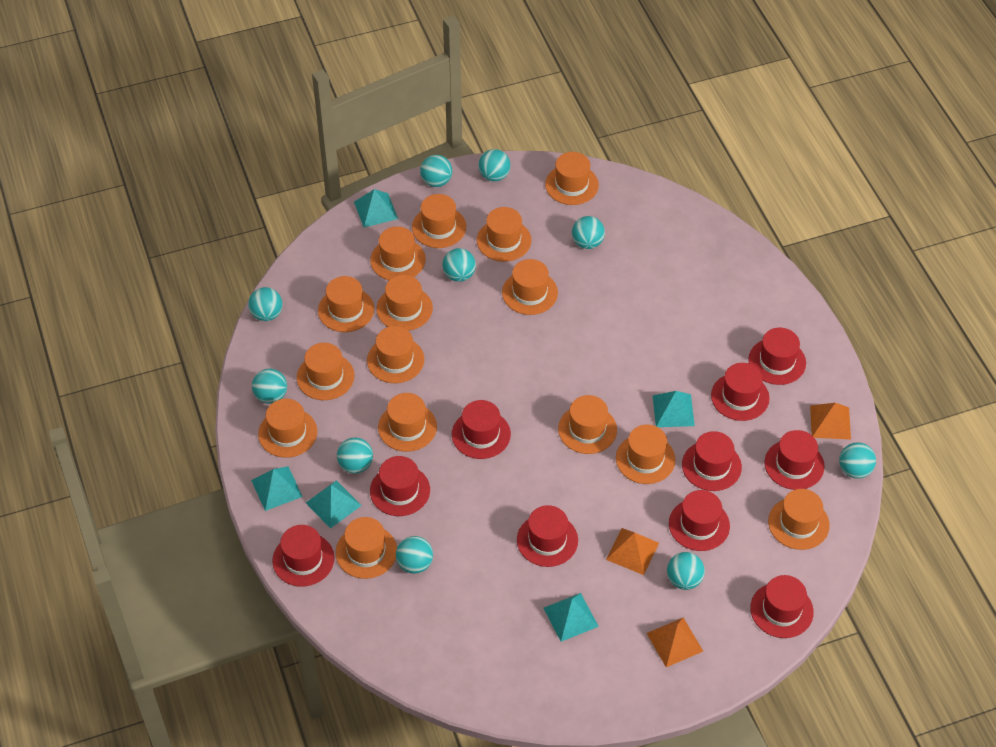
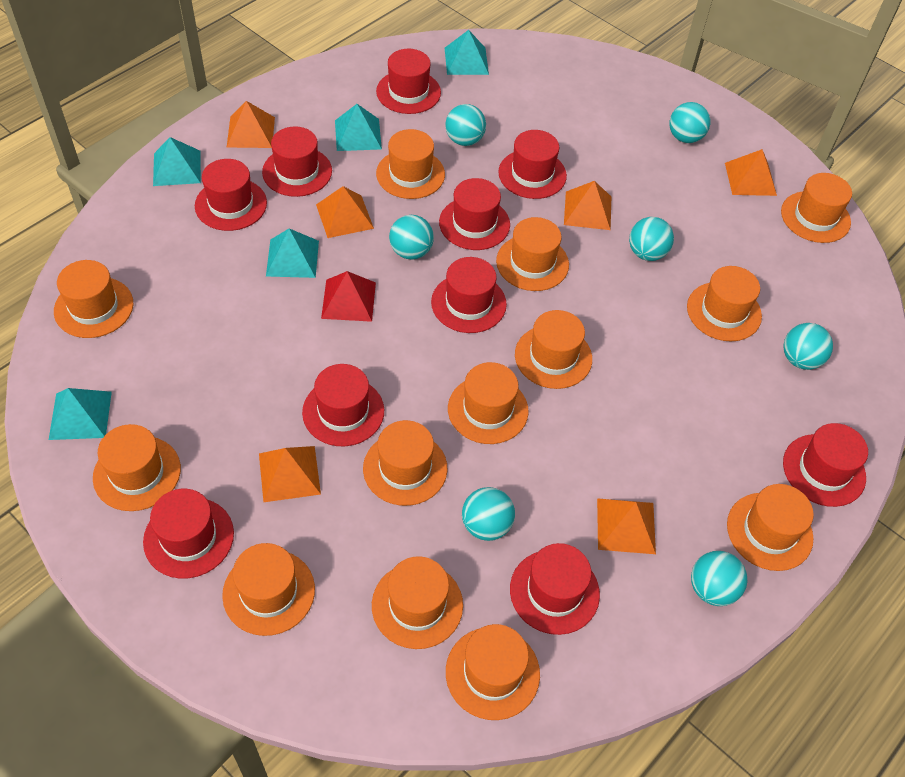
orange hat: [258,399,317,458] [297,343,355,400] [318,276,374,332] [335,517,397,579] [367,326,424,383] [370,226,426,280] [376,275,433,331] [378,393,437,452] [412,194,466,248] [477,207,532,262] [502,259,558,315] [545,152,599,205] [558,395,617,454] [616,425,676,484] [768,489,830,550] = 15 -> [54,260,133,338] [93,424,181,511] [222,543,315,636] [363,420,447,506] [372,556,463,649] [376,129,445,199] [446,624,540,720] [448,362,529,444] [496,217,569,291] [515,310,592,389] [687,266,762,341] [727,484,814,571] [781,173,852,243] = 13
orange pyramid: [606,528,659,575] [647,618,703,667] [810,403,851,440] = 3 -> [227,101,275,148] [259,446,321,502] [316,186,374,238] [564,181,611,230] [597,498,656,554] [725,149,777,196] = 6
red pyramid: none = 0 -> [321,271,376,322] = 1
turquoise ball: [248,287,283,321] [252,369,287,404] [337,437,373,473] [396,536,433,574] [420,155,452,187] [442,248,476,282] [478,149,511,181] [572,216,605,249] [667,552,705,590] [839,442,876,479] = 10 -> [389,215,434,260] [445,104,486,146] [462,487,515,541] [629,217,674,261] [670,102,710,143] [691,551,748,606] [784,323,833,370] = 7

